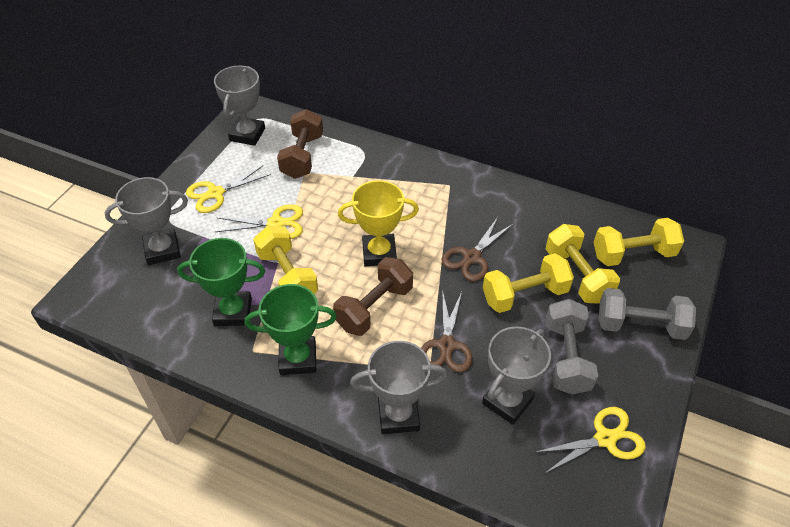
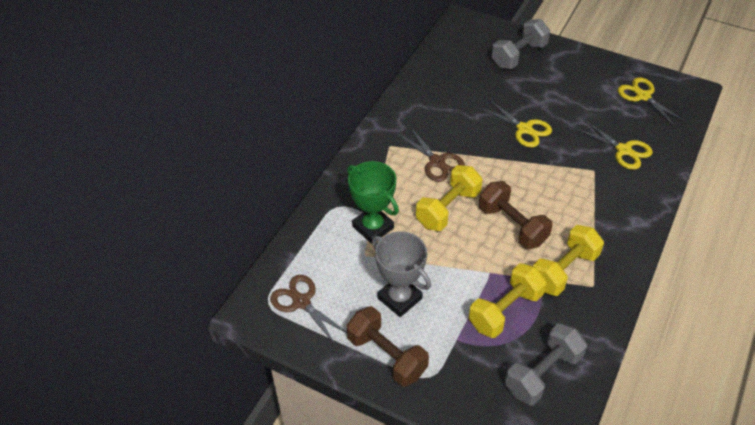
green trophy: [177,238,265,326] [245,284,337,375] = 2 -> [347,161,399,244] = 1
grey trophy: [105,177,188,265] [214,66,265,146] [350,341,447,434] [482,326,551,425] = 4 -> [372,231,431,317] = 1
yellow dumbbell: [253,226,318,294] [483,253,574,313] [546,224,620,304] [594,218,684,266] = 4 -> [416,165,482,231] [469,263,547,338] [533,225,604,296] = 3
yellow trophy: [338,180,419,266] = 1 -> none = 0

